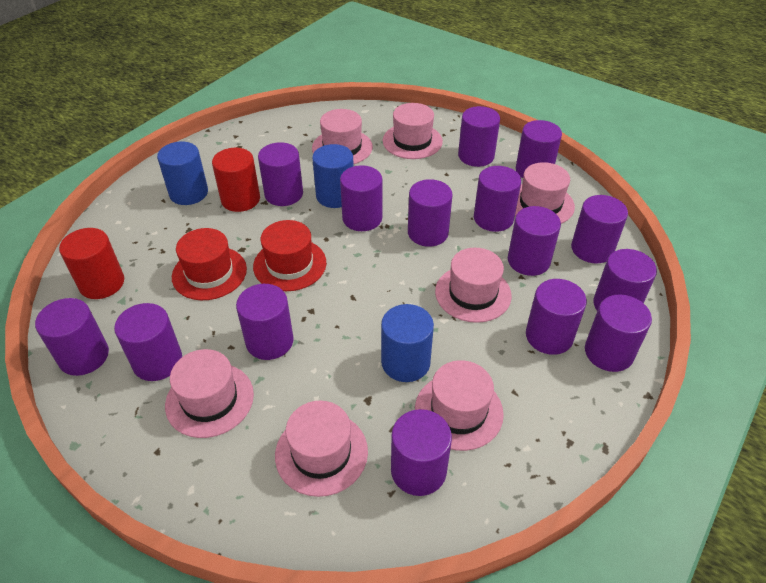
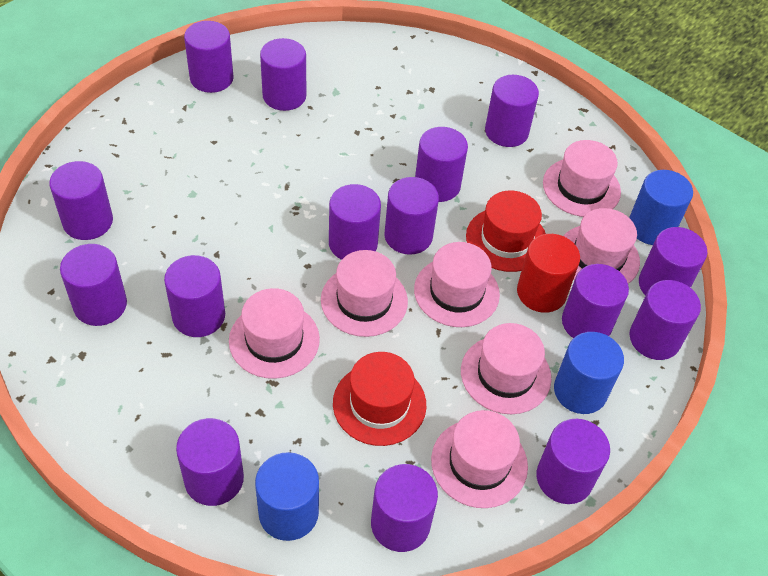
red cylinder: [59,228,124,299] [212,148,260,212] = 2 -> [517,234,580,313] = 1

